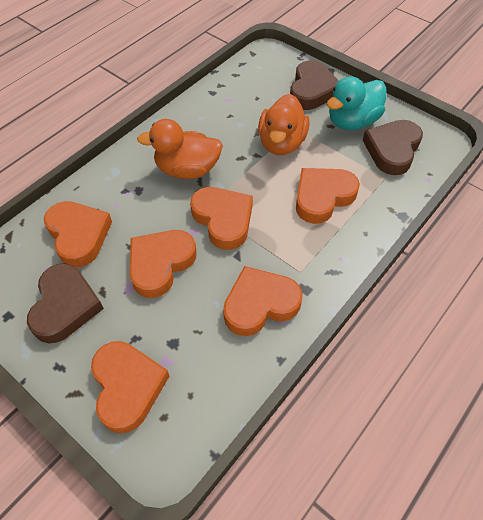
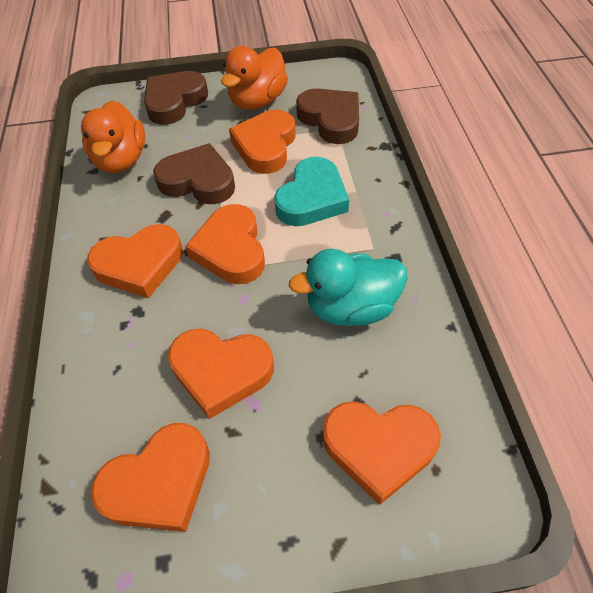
turquoise heart: none = 0 -> [274,157,349,226] = 1

